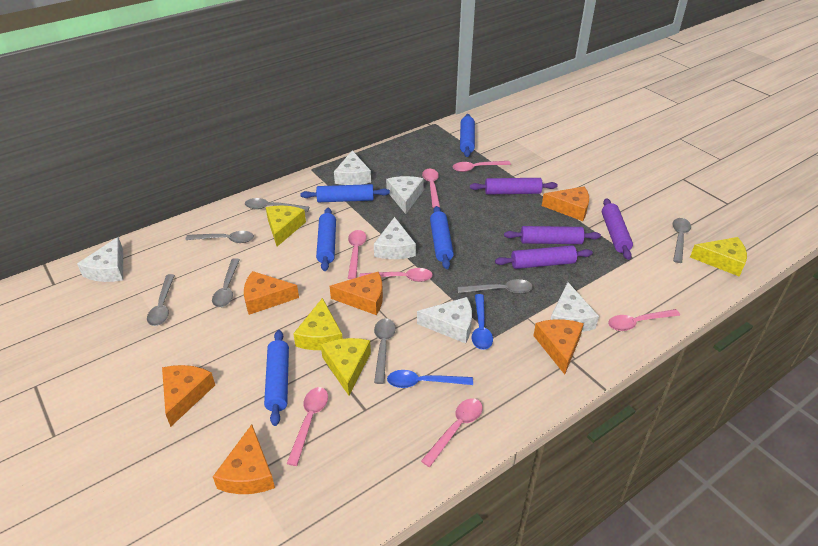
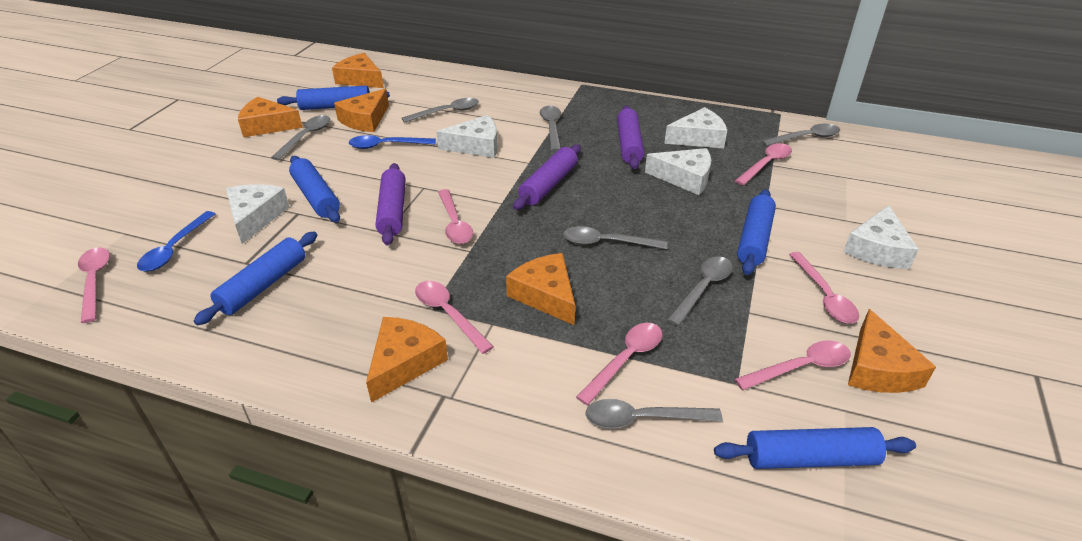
purple rolling pin: [470,178,558,194] [495,245,593,269] [504,226,601,244] [602,198,633,260] = 4 -> [376,163,406,245] [513,144,581,210] [617,106,644,169] = 3
white cheese: [77,237,123,282] [334,150,371,185] [374,217,416,259] [386,176,424,214] [417,297,472,343] [551,282,599,332] = 6 -> [226,184,289,244] [436,115,498,158] [645,148,711,195] [664,107,727,148] [843,205,919,269] = 5
yellow cheese: [266,206,306,246] [293,298,343,350] [321,338,371,396] [690,237,747,276] = 4 -> none = 0

